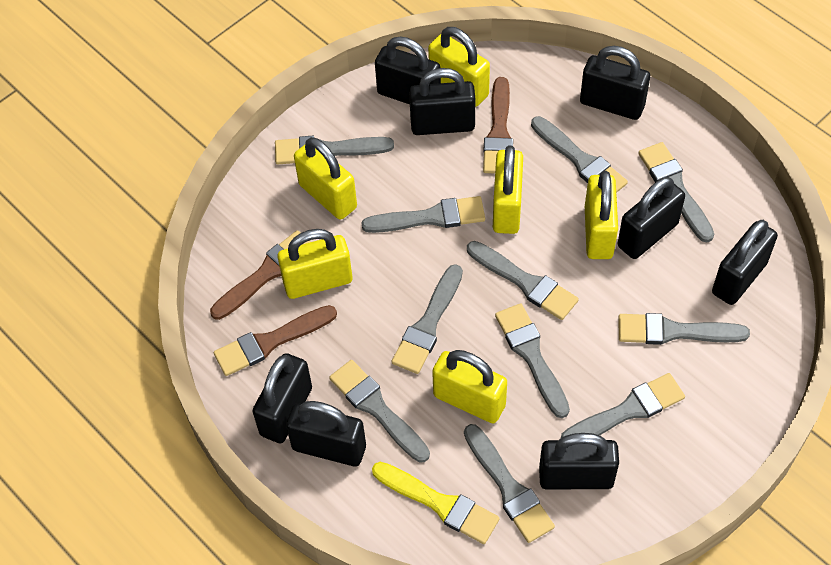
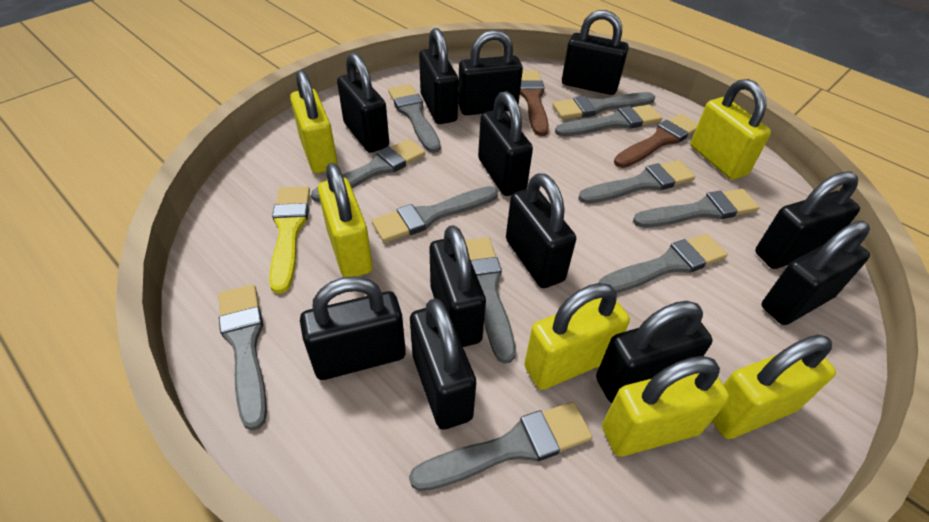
black padlock: [253,353,312,443] [286,401,366,467] [375,36,441,104] [409,68,476,135] [539,433,619,489] [580,46,650,120] [618,177,685,259] [712,220,778,305] = 8 -> [300,276,406,380] [337,53,389,153] [410,298,476,430] [419,28,459,124] [429,225,486,347] [458,30,523,115] [478,91,533,196] [506,173,576,288] [562,10,629,95] [596,301,713,403] [755,171,860,269] [761,221,870,325] = 12
brown brush: [210,230,310,320] [214,305,337,376] [483,77,513,174] = 3 -> [520,71,549,136] [614,114,698,168] = 2

